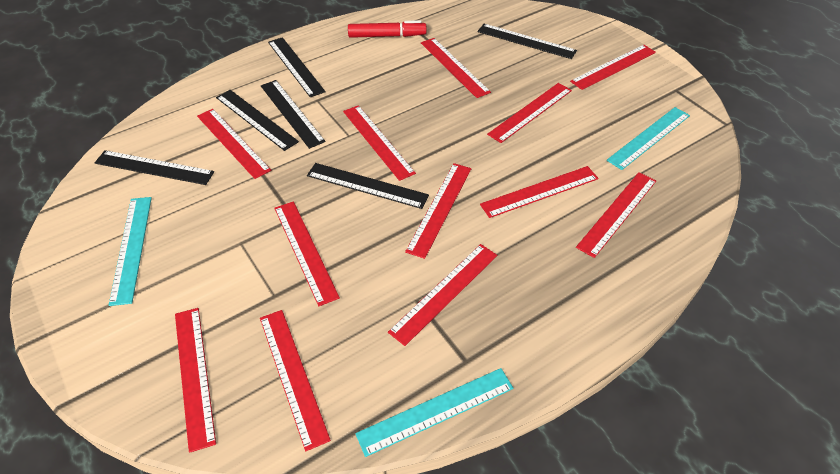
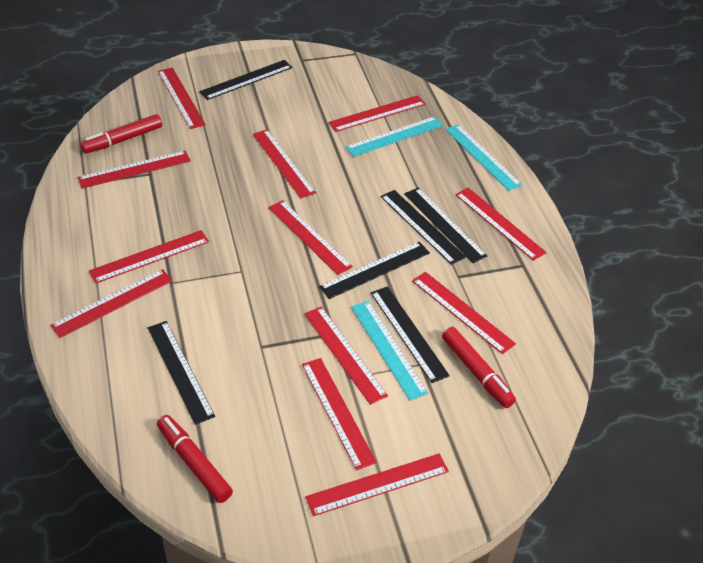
red marker: [348,20,427,38] = 1 -> [80,114,162,154] [157,415,233,503] [442,327,516,408] = 3

